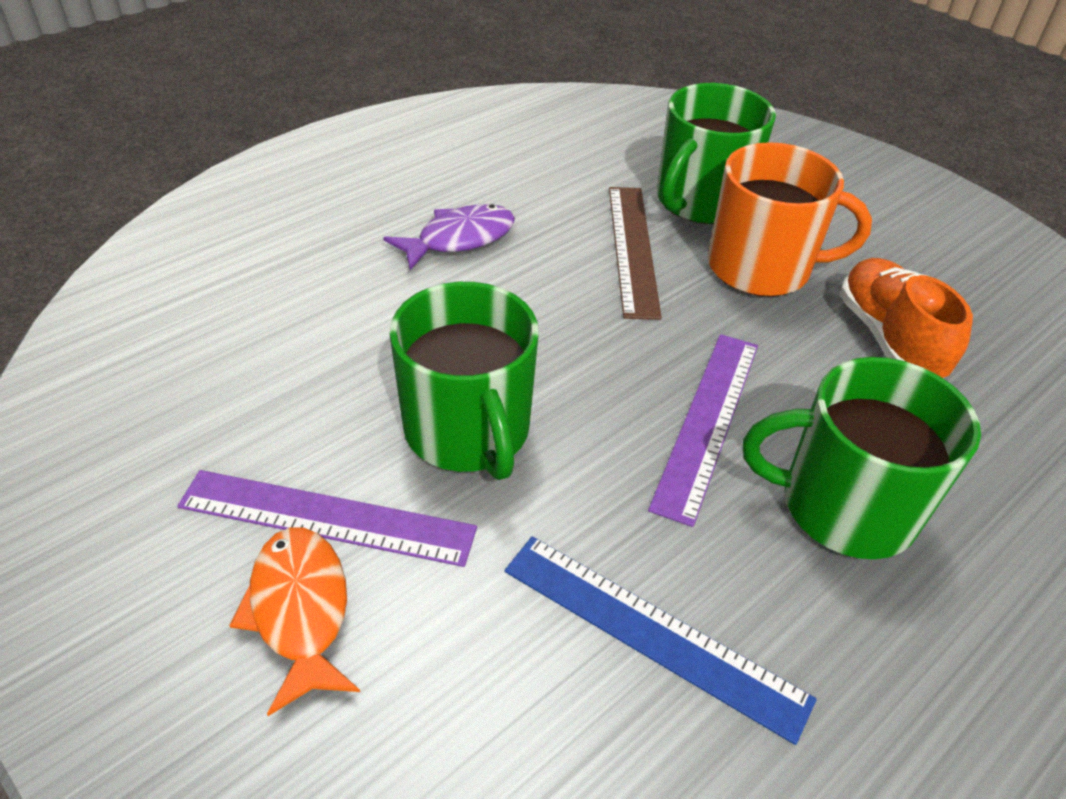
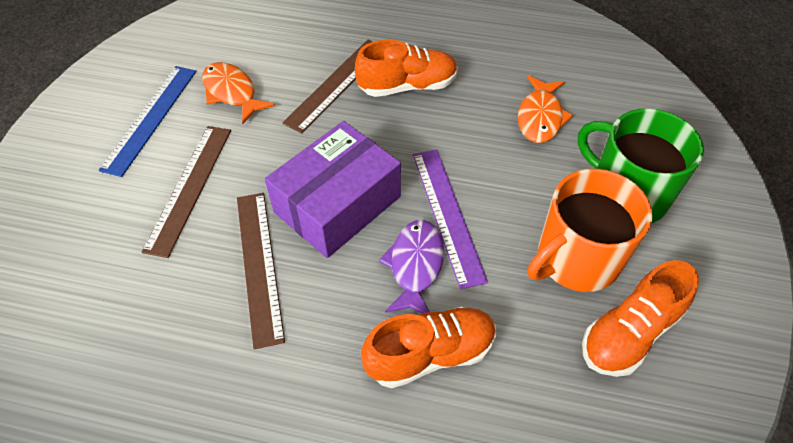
brown ruler: [609,187,662,320] = 1 -> [142,126,231,258] [237,193,285,349] [282,40,373,133] = 3
green mug: [389,282,539,480] [657,83,776,224] [743,357,981,559] = 3 -> [578,108,704,223] = 1
orange fish: [229,527,360,716] = 1 -> [202,62,275,124] [518,75,573,143] = 2
orange shoe: [840,258,973,379] = 1 -> [355,40,458,97] [361,307,496,388] [582,260,699,377] = 3
purple box: none = 0 -> [265,121,401,258] = 1
purple ruler: [177,470,477,567] [648,334,758,527] = 2 -> [413,149,488,289] = 1

